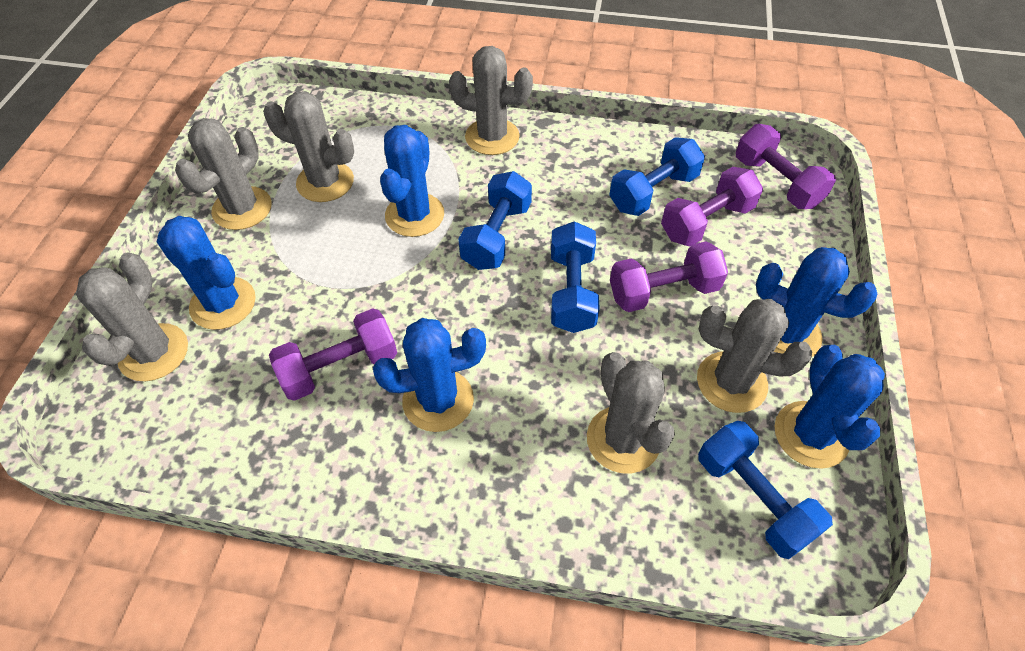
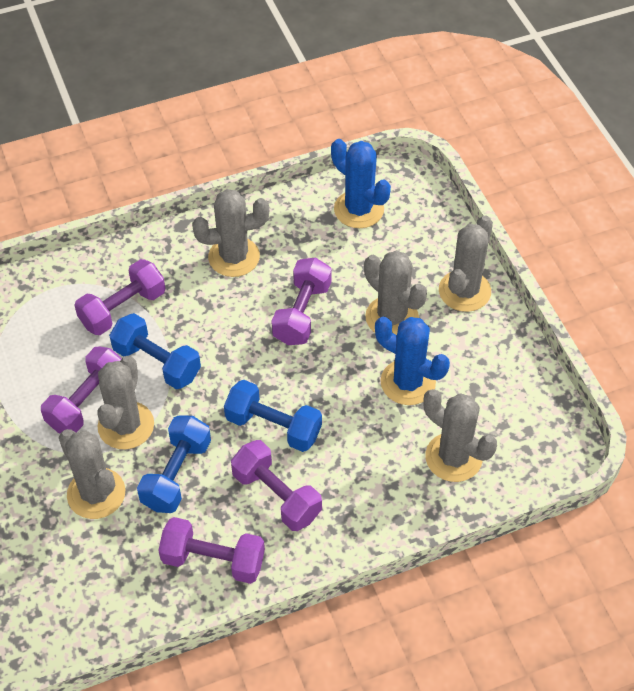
blue cactus: [157,216,256,330] [373,318,486,432] [380,125,444,237] [756,247,877,357] [775,345,885,469] = 5 -> [331,139,391,228] [375,317,450,405] = 2
blue dumbbell: [458,171,532,270] [551,221,600,333] [609,137,705,216] [698,421,833,559] = 4 -> [109,313,201,389] [137,416,211,513] [224,380,322,452] = 3
purple dumbbell: [269,308,397,401] [610,241,728,312] [661,167,763,246] [736,124,836,209] = 4 -> [41,346,122,433] [74,259,165,335] [158,517,265,584] [231,440,322,531] [271,257,332,345] = 5

